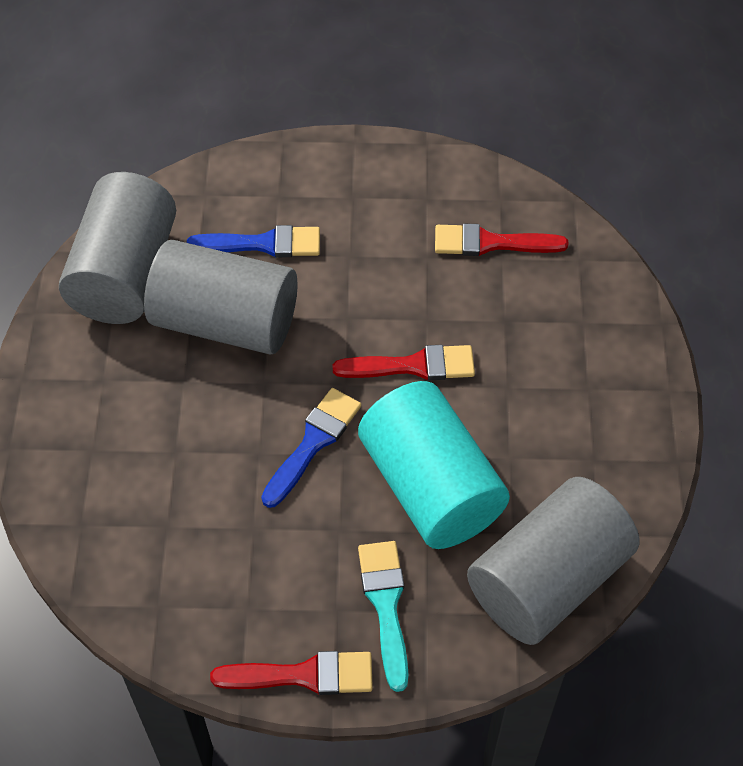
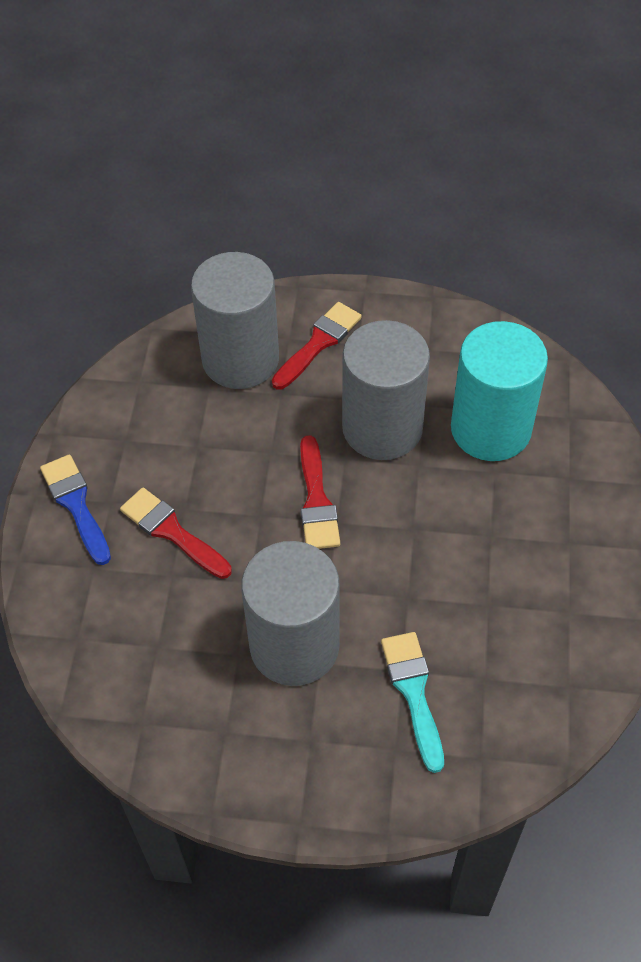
blue brush: [187,225,320,257] [261,388,361,508] = 2 -> [40,454,111,565] = 1

